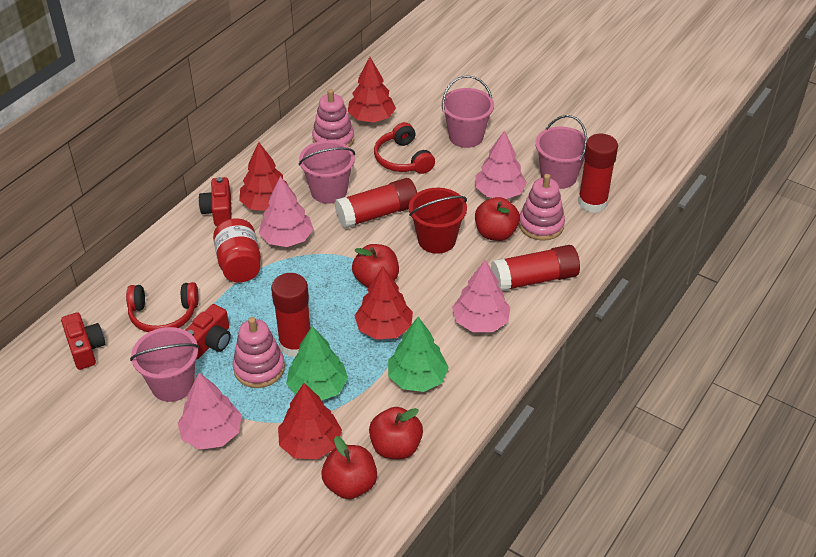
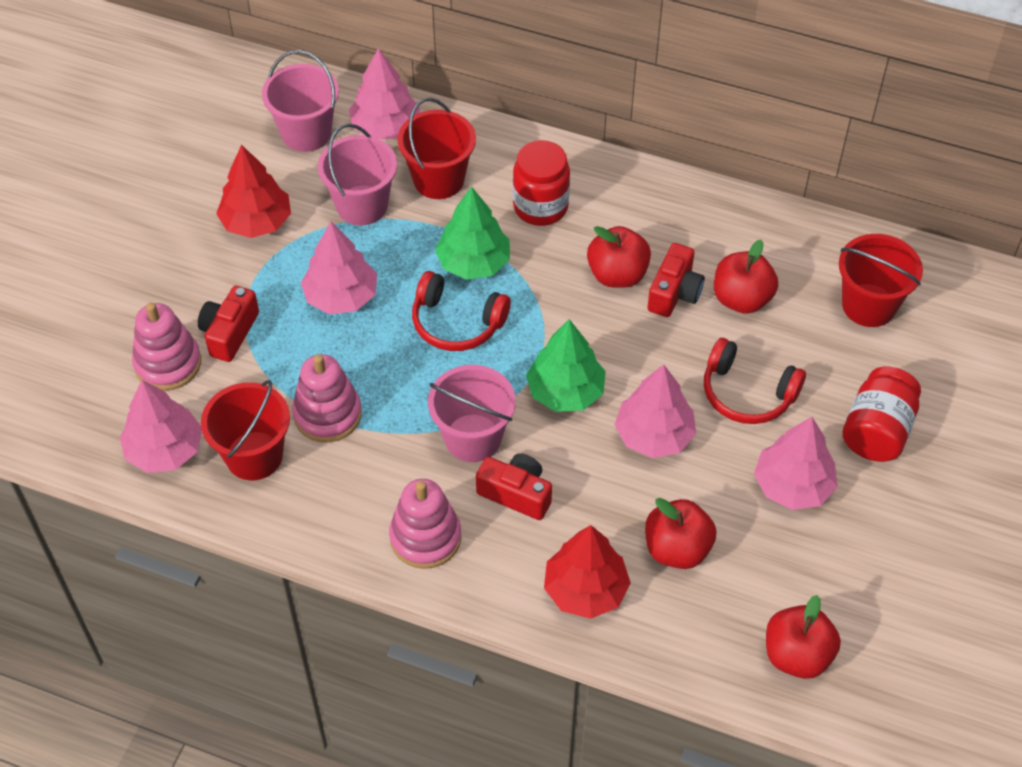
pink bucket: [130,327,199,402] [299,140,355,204] [441,75,494,148] [535,115,588,189] = 4 -> [262,50,339,152] [318,124,397,225] [428,365,516,462] = 3
pink tree: [178,373,242,450] [259,176,313,247] [452,260,510,332] [475,130,527,199] = 4 -> [120,380,202,473] [301,222,377,314] [349,48,420,139] [615,365,696,458] [754,417,838,510] = 5
red bucket: [409,188,467,254] = 1 -> [201,380,290,480] [397,98,476,199] [839,234,923,327] = 3
red glue stick: [271,273,310,357] [335,178,417,229] [491,245,580,291] [578,134,618,213] = 4 -> none = 0
red jar: [213,218,261,282] = 1 -> [513,140,570,226] [842,367,921,462] = 2
red tree: [239,142,288,211] [278,383,342,459] [348,57,396,123] [354,266,413,340] = 4 -> [216,145,291,238] [544,525,631,619] = 2

